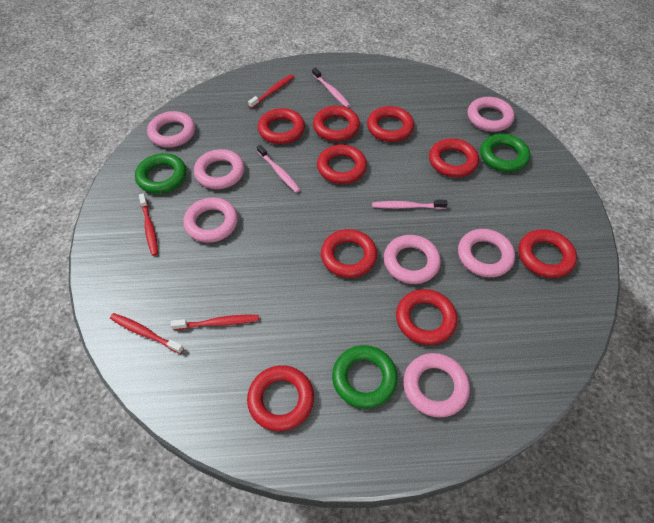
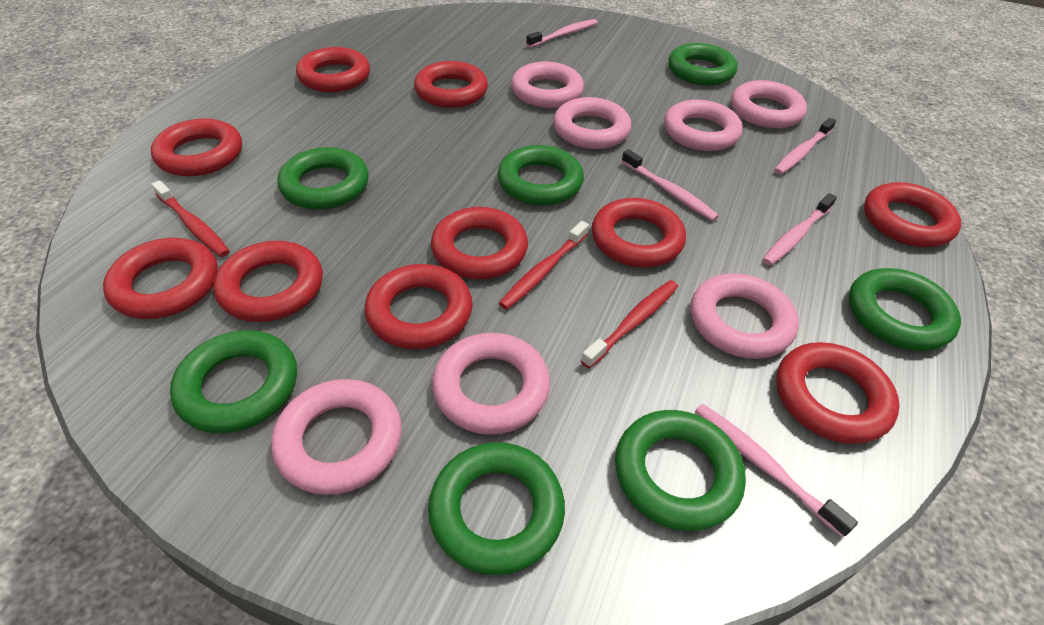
green ring: [135,153,186,194] [332,345,398,409] [480,134,530,172] = 3 -> [170,330,297,433] [277,147,369,210] [428,442,565,575] [498,145,584,206] [615,410,746,531] [668,43,737,86] [849,268,961,351] = 7
pink toothbrush: [257,145,300,193] [312,68,350,108] [372,200,447,209] = 3 -> [526,19,598,48] [621,149,719,221] [695,404,858,538] [762,193,837,265] [774,118,836,174] = 5
red ring: [247,365,314,431] [258,108,305,144] [313,106,360,141] [317,145,367,184] [321,229,377,278] [367,106,414,142] [396,289,457,345] [429,138,479,177] [518,229,577,278] = 9 -> [103,238,218,319] [151,118,242,176] [213,241,323,322] [296,47,370,92] [365,264,473,349] [414,61,488,108] [431,207,528,279] [592,198,686,267] [776,342,900,444] [864,182,961,247] = 10
red toothbrush: [110,313,184,354] [139,193,158,256] [171,315,259,330] [248,74,294,109] = 4 -> [151,180,230,257] [499,221,589,309] [581,280,678,369] = 3

